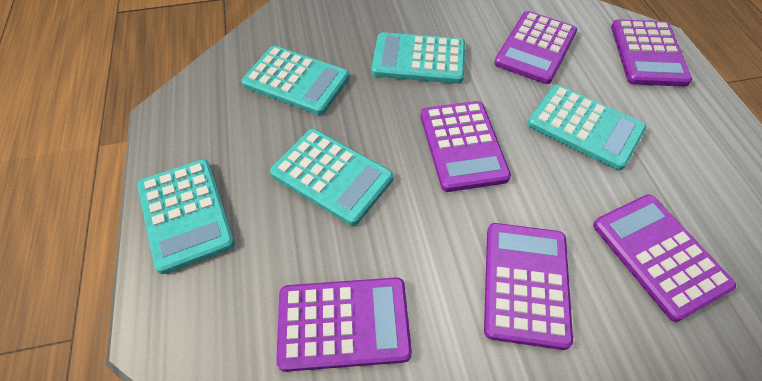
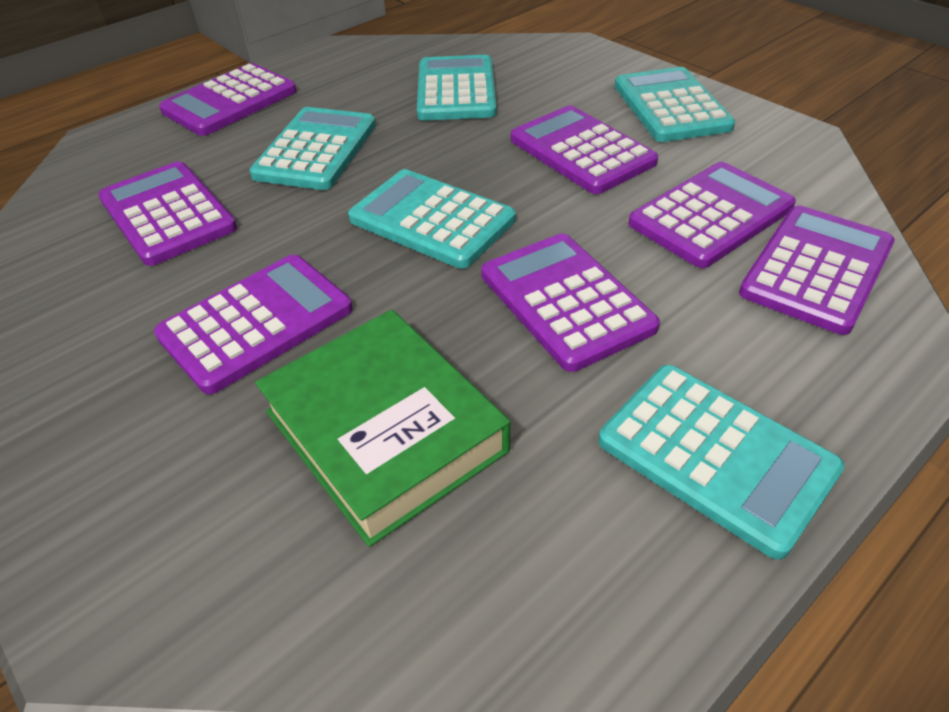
green book: none = 0 -> [255,310,510,547] = 1
purple calculator: [276,277,412,372] [421,101,511,192] [484,223,573,350] [494,11,577,84] [593,194,736,322] [611,19,692,87] = 6 -> [98,161,237,266] [154,255,353,394] [159,63,296,136] [481,233,660,372] [511,106,658,194] [628,162,796,268] [739,206,895,335] = 7

